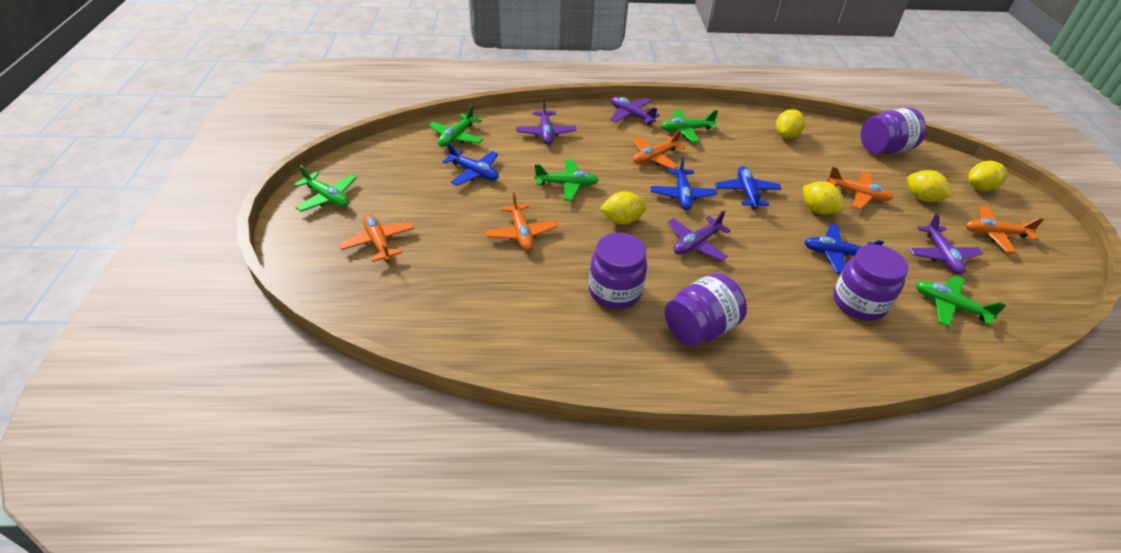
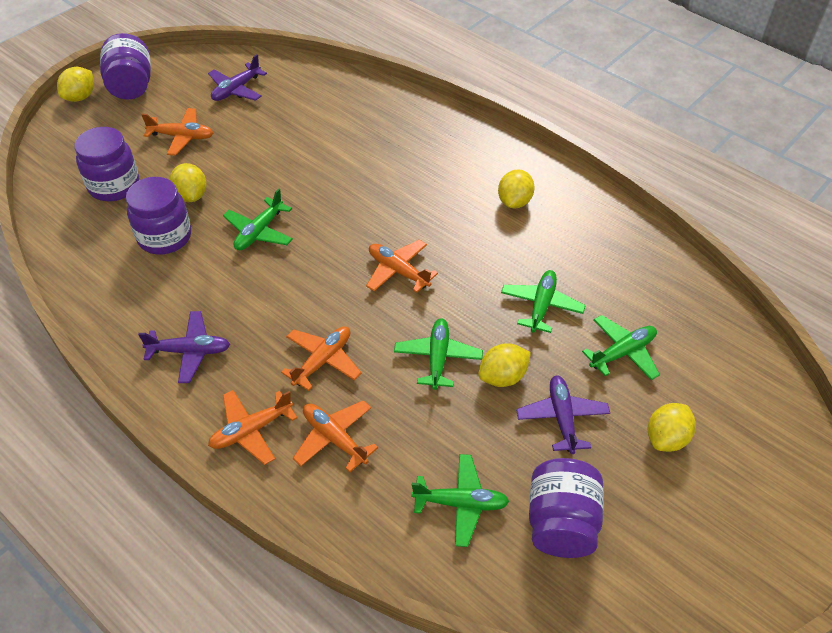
blue plane: [443,143,499,185] [650,157,717,210] [715,166,781,210] [804,224,884,274] = 4 -> none = 0
purple plane: [516,99,576,145] [610,97,660,125] [667,211,731,261] [909,214,983,275] = 4 -> [138,311,230,383] [208,54,267,101] [516,375,610,454] = 3

